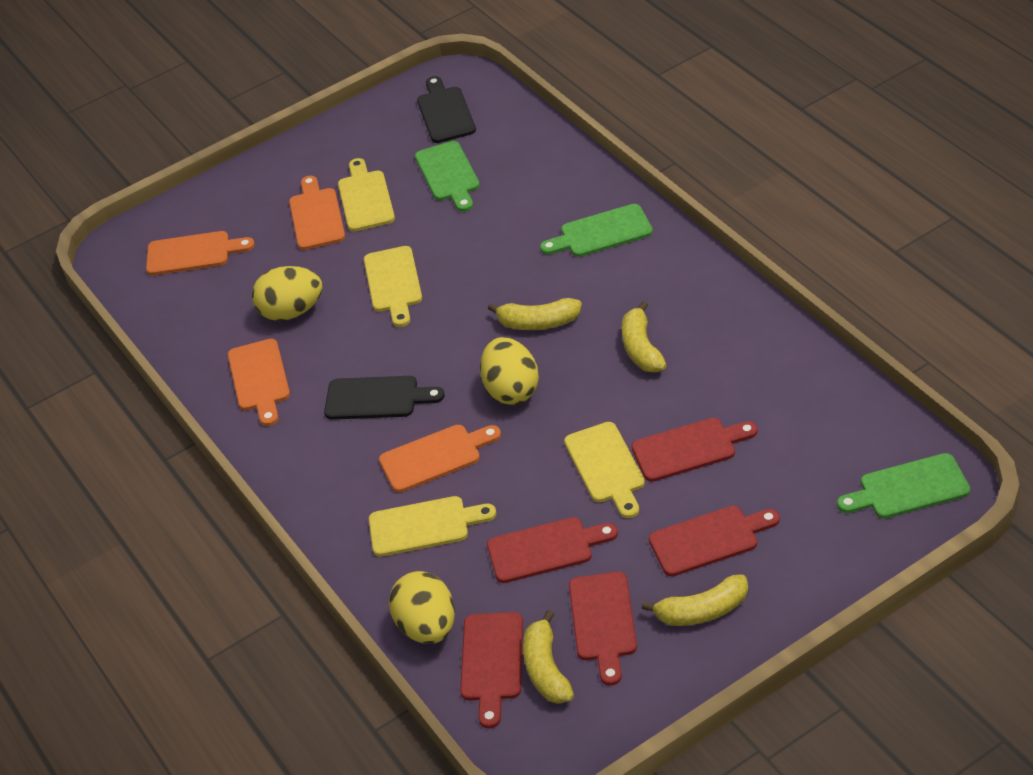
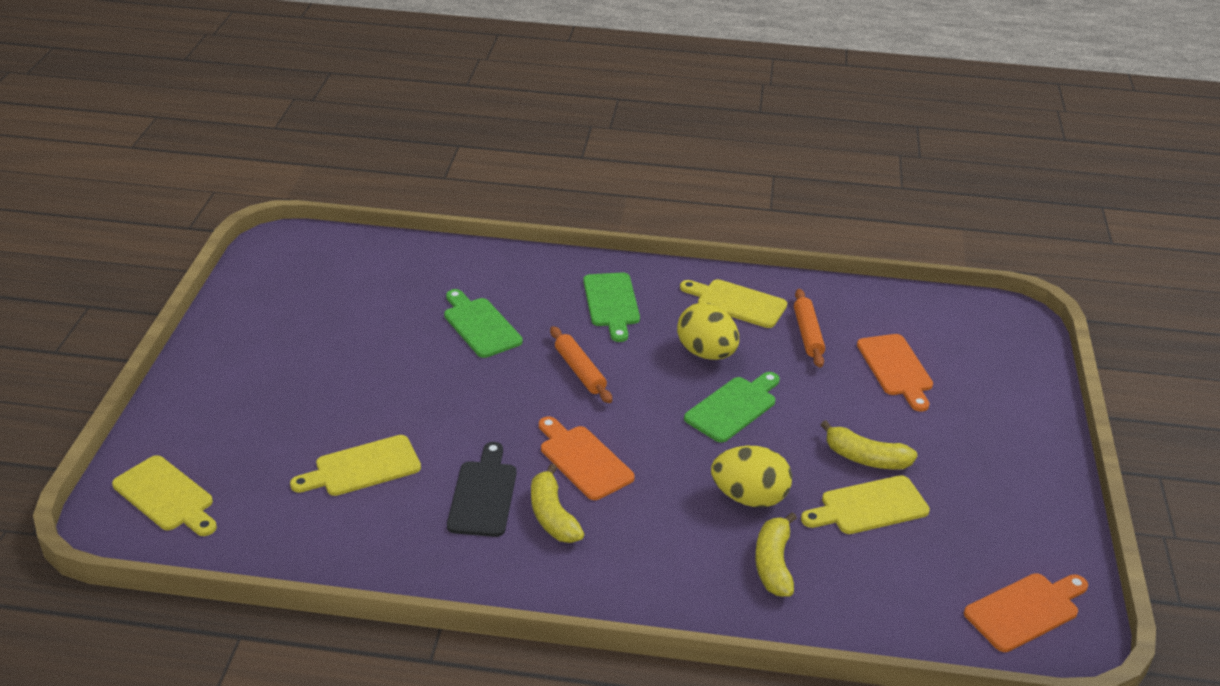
black cutting board: [324,376,445,420] [417,76,476,143] = 2 -> [447,442,517,537] = 1
orange cutting board: [146,231,255,275] [228,339,290,426] [289,176,345,250] [379,425,501,492] = 4 -> [539,416,635,500] [857,334,933,411] [964,573,1088,652] = 3
orange rolling pin: none = 0 -> [550,326,612,403] [794,289,825,368] = 2
red cutting board: [460,612,523,728] [487,517,618,583] [569,571,637,685] [632,418,758,482] [649,506,780,576] = 5 -> none = 0
yellow banana: [488,298,582,330] [523,610,574,704] [622,301,666,372] [642,574,748,626] = 4 -> [531,464,584,543] [755,512,797,597] [821,420,917,470] = 3
yellow egg: [252,266,323,321] [389,571,455,644] [480,337,539,405] = 3 -> [677,303,739,360] [711,446,792,507] = 2

